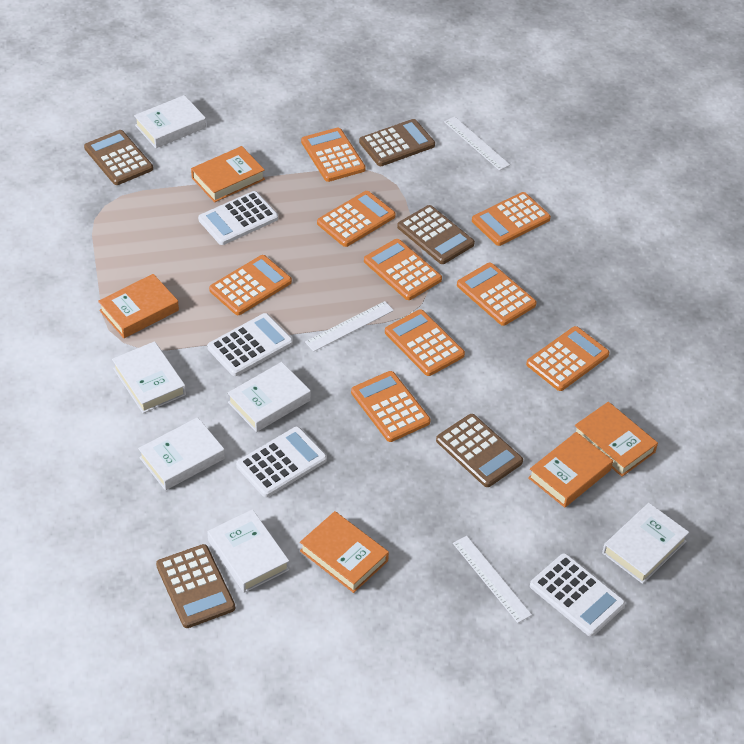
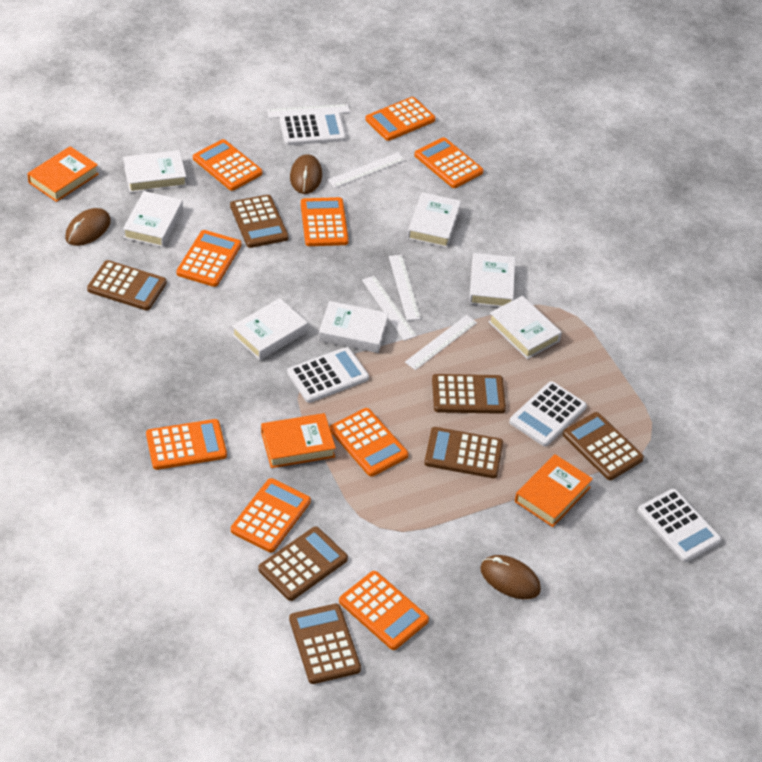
brown calculator: [84,130,153,185] [156,544,235,628] [359,119,435,166] [397,205,475,264] [436,414,523,487] = 5 -> [87,260,167,310] [230,195,289,248] [258,527,348,601] [289,604,361,684] [424,427,503,478] [432,374,506,414] [563,412,644,480] = 7
brown mouse: none = 0 -> [65,208,111,246] [290,154,322,194] [480,555,541,599] = 3
orange book: [98,274,179,338] [191,146,265,202] [300,511,389,593] [528,432,613,508] [573,402,658,477] = 5 -> [27,146,99,202] [261,413,336,468] [515,454,593,527] = 3
white book: [112,341,186,413] [134,95,206,148] [138,417,225,490] [207,509,289,593] [227,362,311,432] [602,503,689,584] = 6 -> [123,150,187,193] [123,191,183,247] [232,298,308,360] [319,301,389,353] [407,192,461,248] [469,253,515,307] [488,296,562,359] = 7
white ruler: [305,301,394,352] [444,116,510,171] [453,536,532,623] = 3 -> [267,104,350,118] [328,153,405,188] [362,276,417,341] [389,255,421,321] [405,315,477,370] = 5

